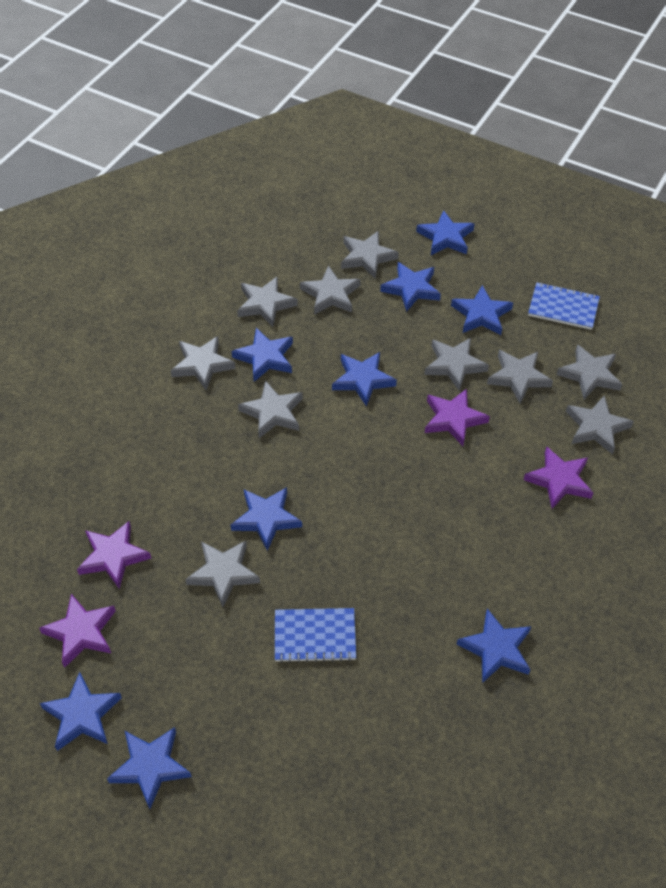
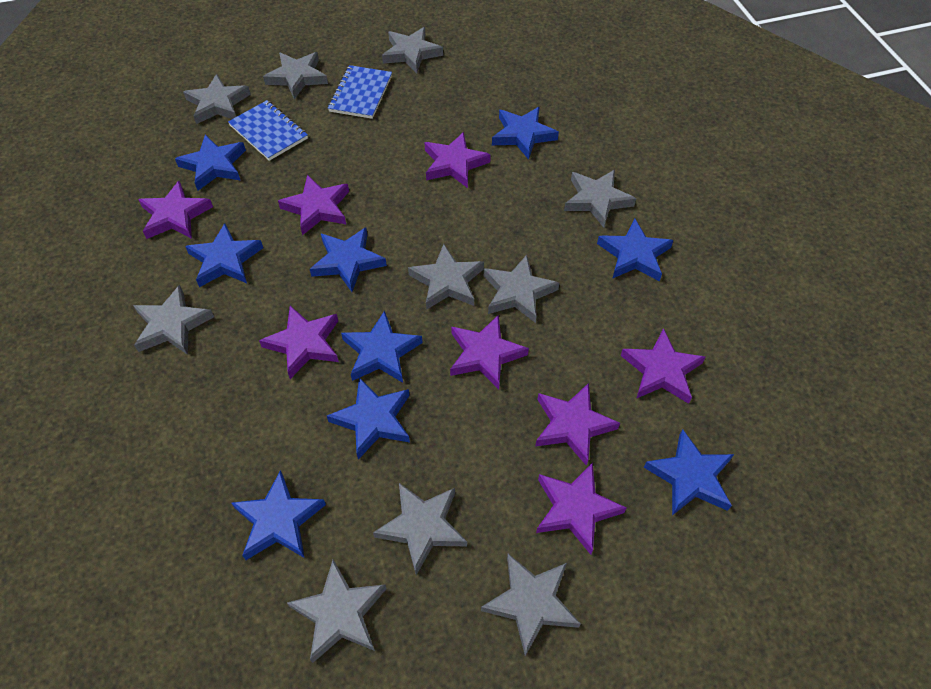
purple star: [39,594,116,668] [77,521,151,589] [425,389,490,446] [523,447,593,509] = 4 -> [138,181,213,239] [259,306,339,379] [278,175,349,235] [424,132,491,188] [450,315,529,390] [535,383,620,466] [536,463,626,555] [621,328,705,404] = 8

